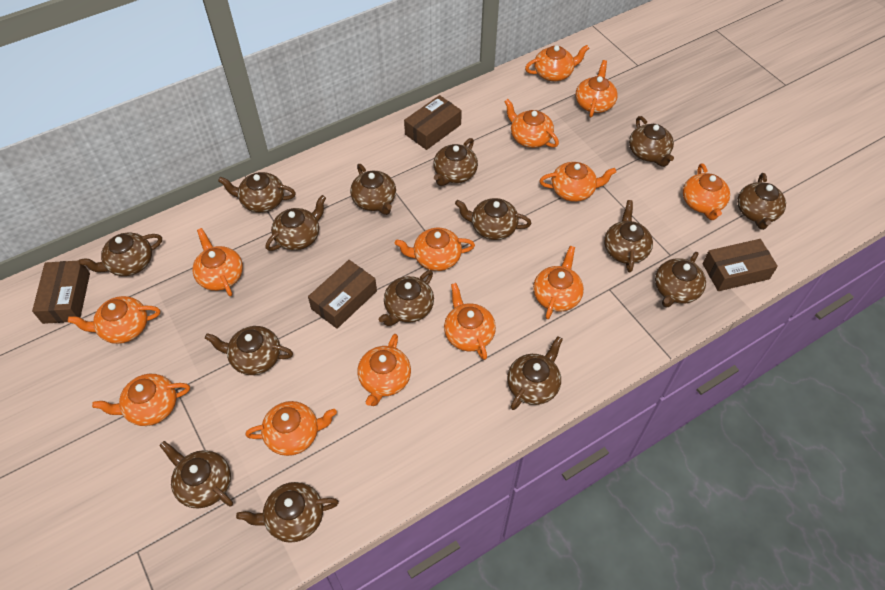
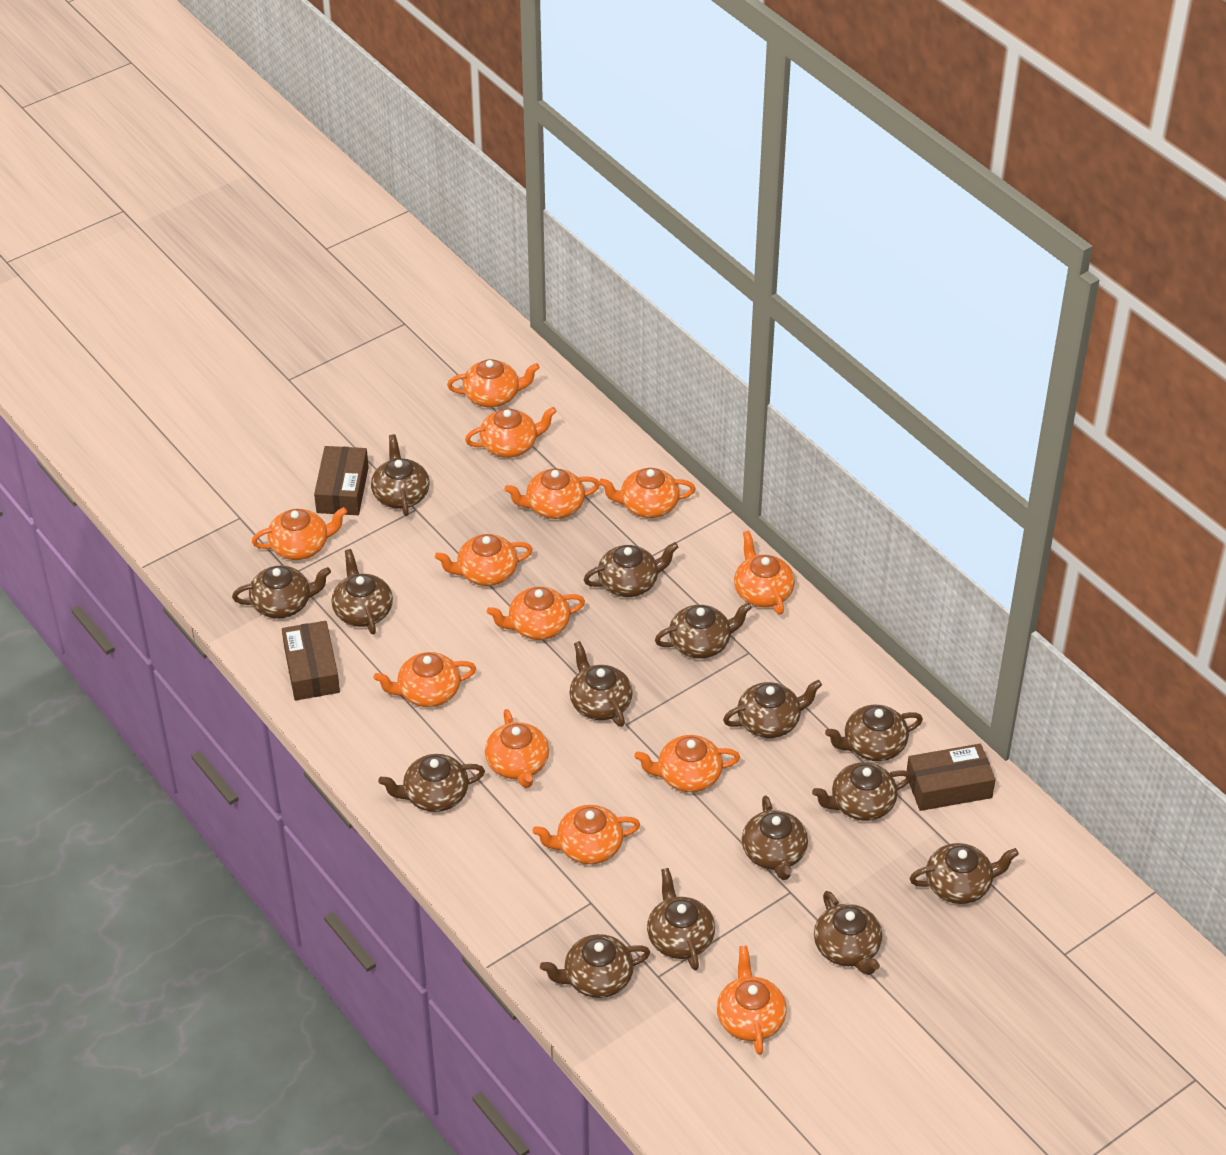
brown box: [32,260,90,324] [308,260,377,329] [404,95,462,150] [702,239,778,291] = 4 -> [282,621,340,700] [314,446,369,515] [907,744,996,811] = 3

